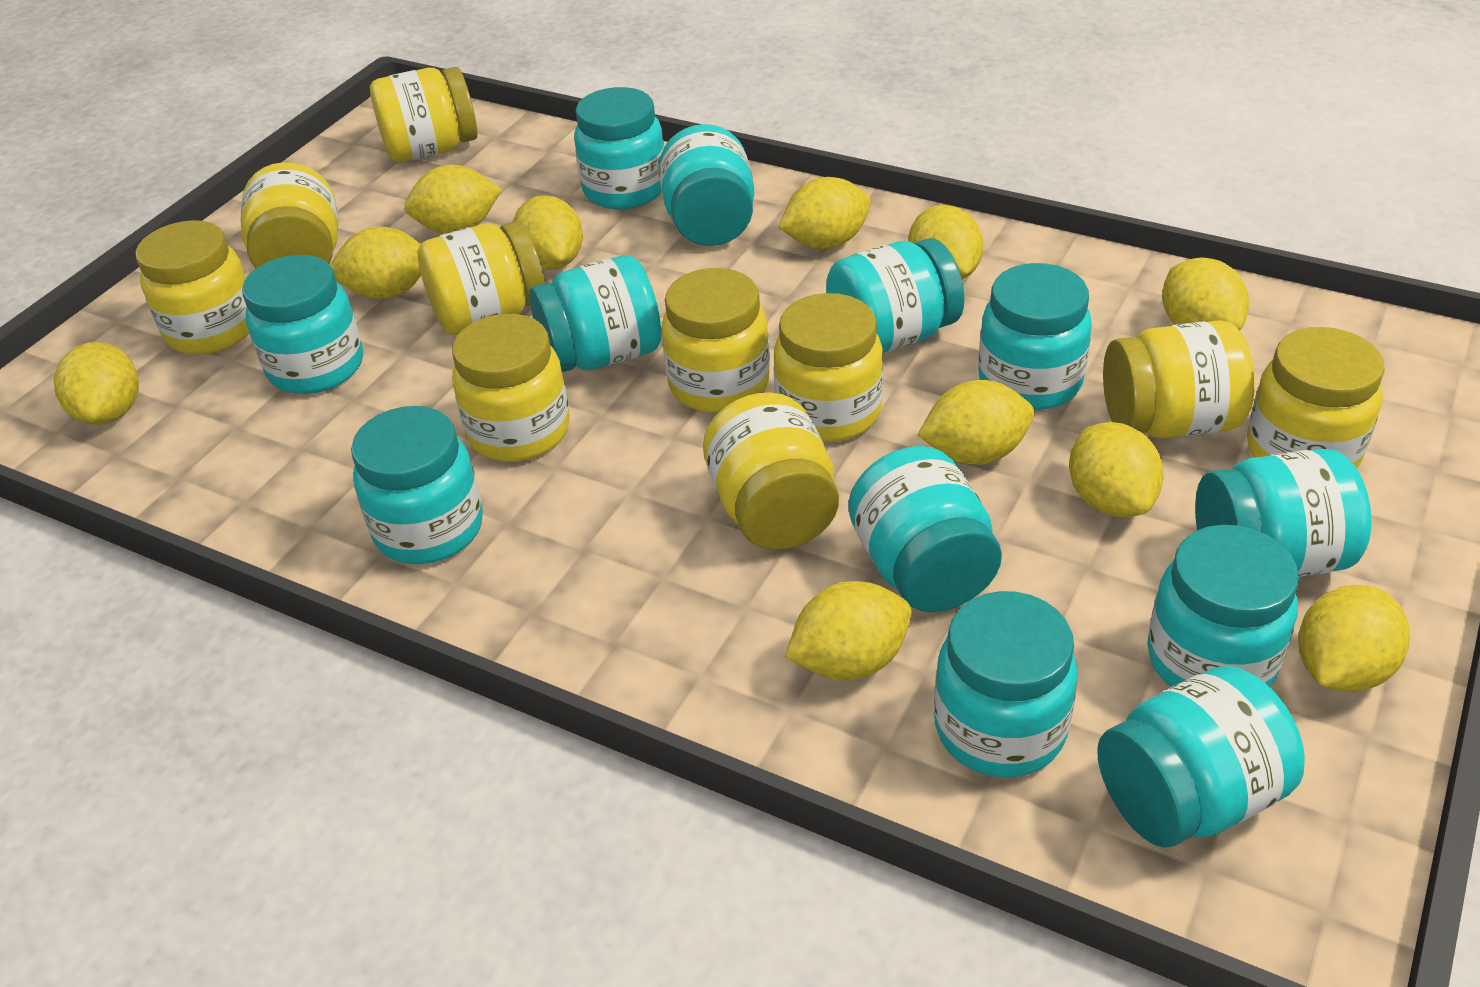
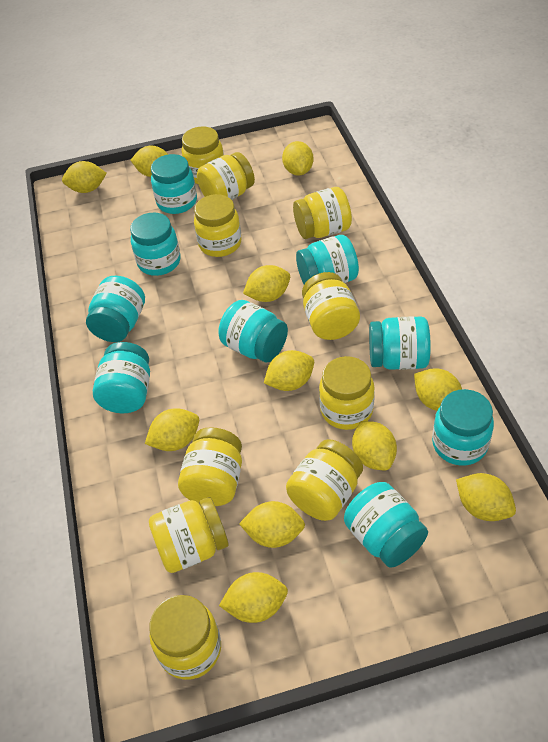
turquoise jar: [242,255,363,394] [351,406,483,564] [529,255,662,372] [574,87,664,209] [659,124,754,246] [826,238,964,354] [849,446,1002,612] [934,591,1078,777] [978,263,1092,410] [1097,666,1305,848] [1147,525,1299,687] [1195,449,1371,577] = 12 -> [86,276,145,342] [93,342,150,413] [130,213,181,276] [151,154,197,214] [218,300,288,362] [296,235,359,284] [344,482,428,568] [369,316,431,370] [432,389,494,466] = 9

